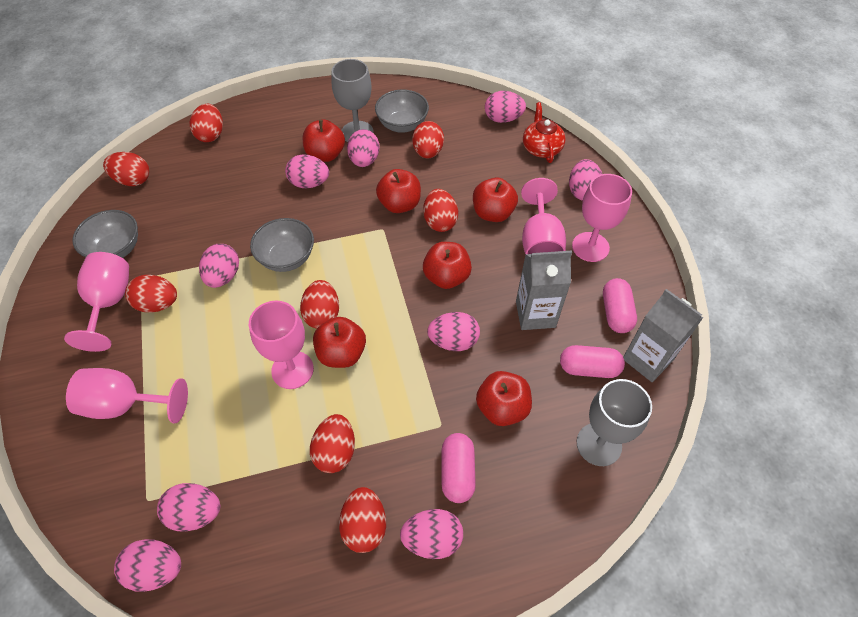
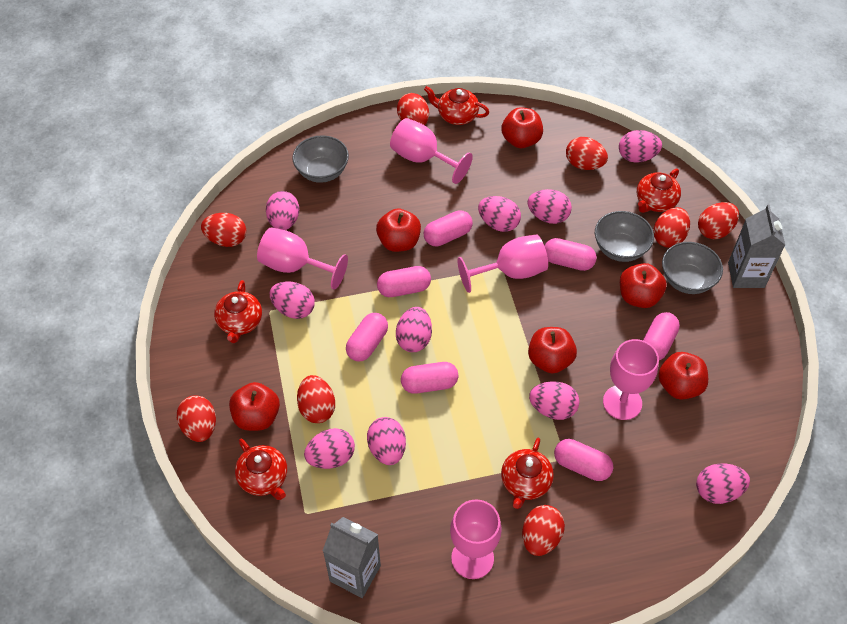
grey goblet: [331,59,374,142] [577,379,652,466] = 2 -> none = 0
pink capsule: [442,433,476,503] [560,345,625,378] [603,278,637,333] = 3 -> [346,313,388,362] [377,266,431,297] [401,362,458,394] [424,210,473,247] [545,238,597,271] [554,439,613,481] [643,312,680,360] = 7
pink egg: [114,539,181,592] [157,483,220,532] [199,244,239,288] [285,155,329,188] [347,129,380,167] [400,509,463,559] [427,312,480,351] [485,91,526,123] [569,159,602,201] = 9 -> [266,191,299,230] [270,281,315,319] [304,428,355,469] [367,417,406,465] [396,307,432,352] [478,196,521,232] [527,189,572,224] [529,381,580,420] [619,130,662,163] [696,463,750,504] = 10
red teapot: [523,102,566,163] = 1 -> [214,280,262,343] [235,438,287,500] [424,86,489,125] [501,438,554,509] [637,168,681,213] = 5

